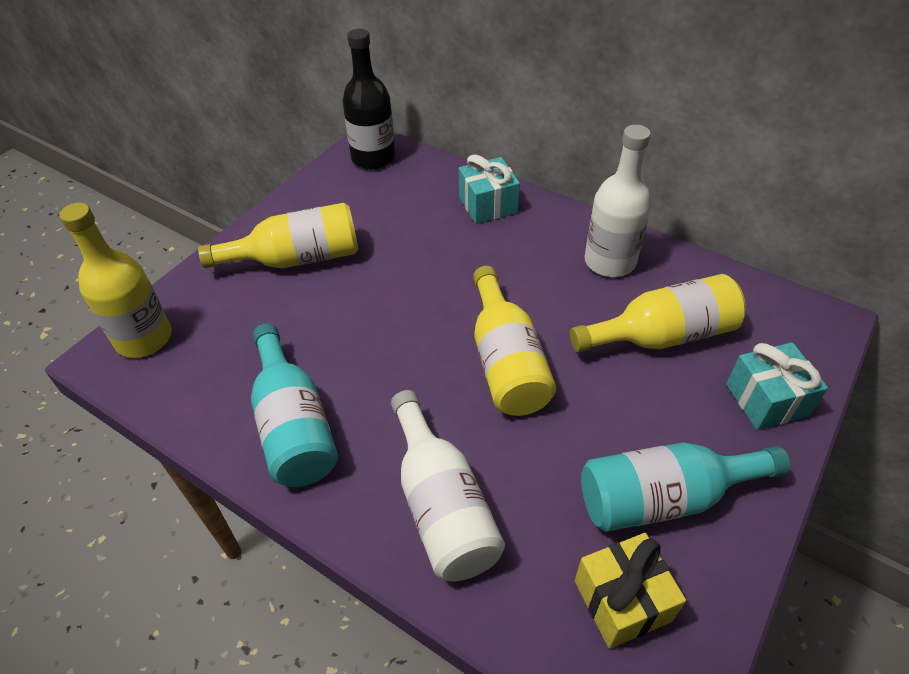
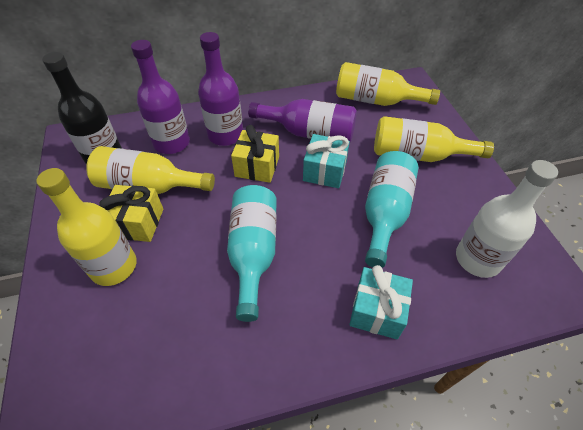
purple bottle: none = 0 -> [131,40,190,154] [198,32,243,146] [248,99,357,142] = 3
white bottle: [391,390,505,582] [584,125,652,277] = 2 -> [456,160,558,278] = 1
yellow gift: [575,533,686,649] = 1 -> [99,185,163,242] [231,125,279,183] = 2

